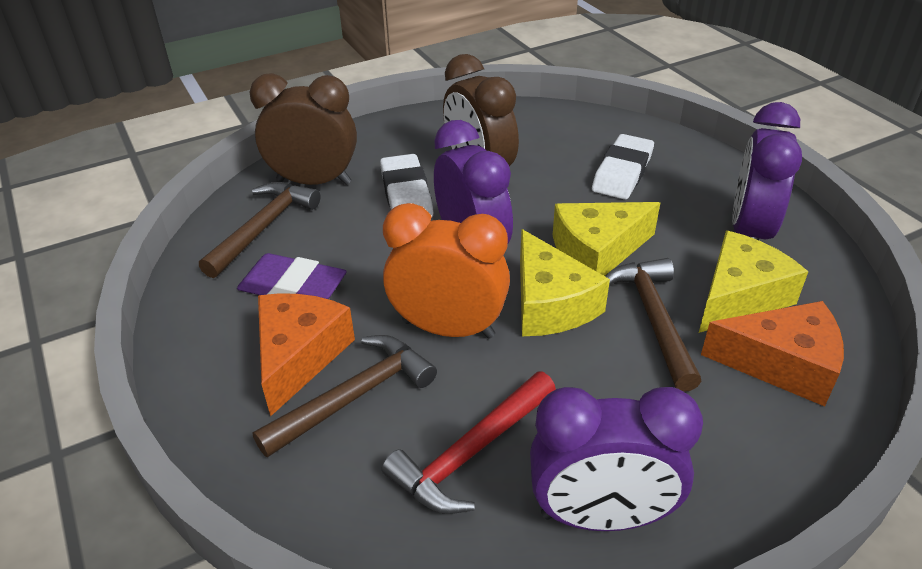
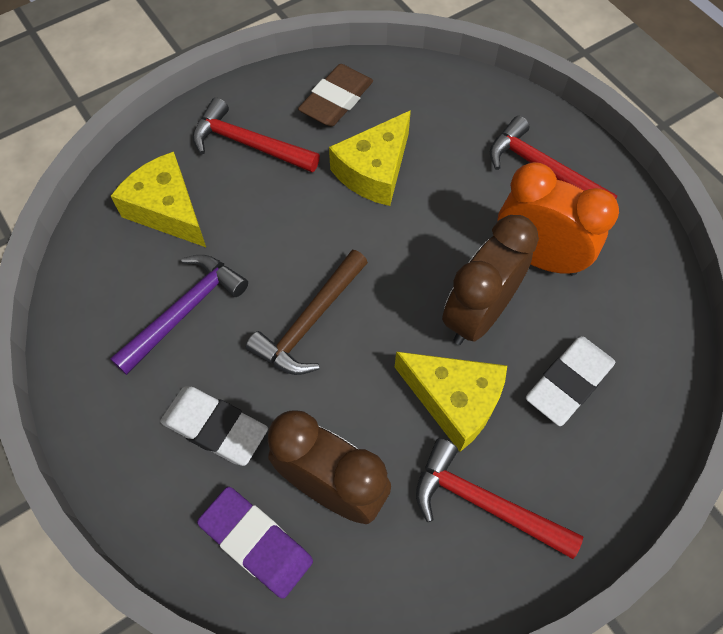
brown eraser: none = 0 -> [298,64,373,126] = 1
brown hammer: [199,182,320,278] [252,335,437,458] [605,258,702,392] = 3 -> [246,250,368,375] = 1
orange cheese: [258,294,355,417] [701,301,844,406] = 2 -> none = 0
purple clock: [434,120,513,243] [530,387,703,531] [732,102,802,240] = 3 -> none = 0
purple hammer: none = 0 -> [110,255,248,375] = 1
red hammer: [382,371,556,514] = 1 -> [193,98,320,172] [416,438,583,559] [490,116,618,199] = 3

